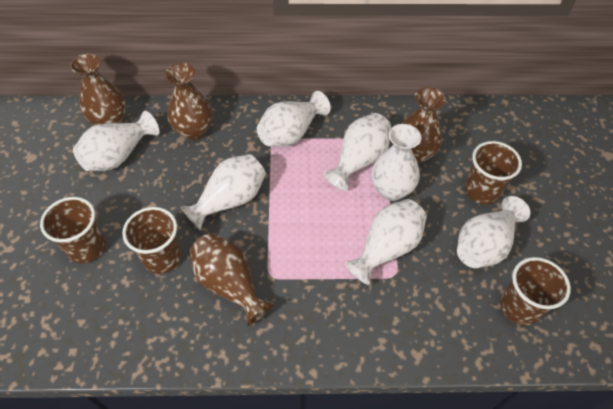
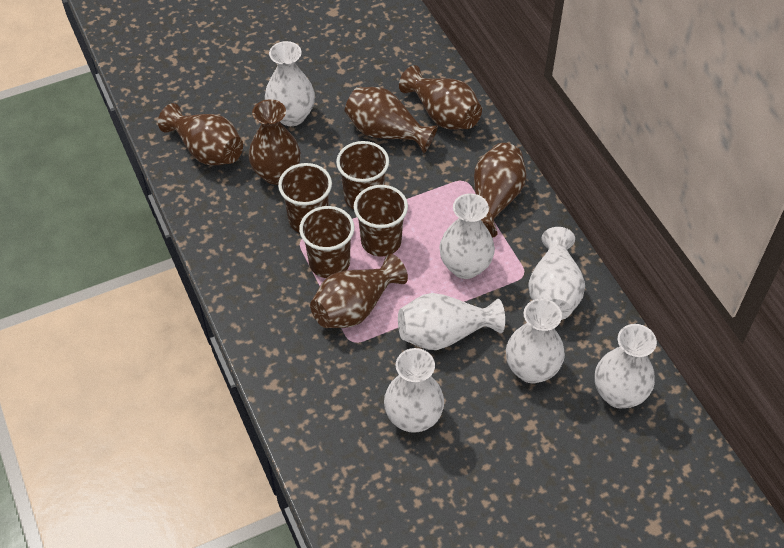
brown vase: [70,54,126,126] [165,63,212,140] [190,233,274,326] [402,87,446,164] = 4 -> [158,103,243,165] [248,99,301,185] [310,254,408,328] [345,87,438,154] [399,65,482,130] [474,143,527,238] = 6

